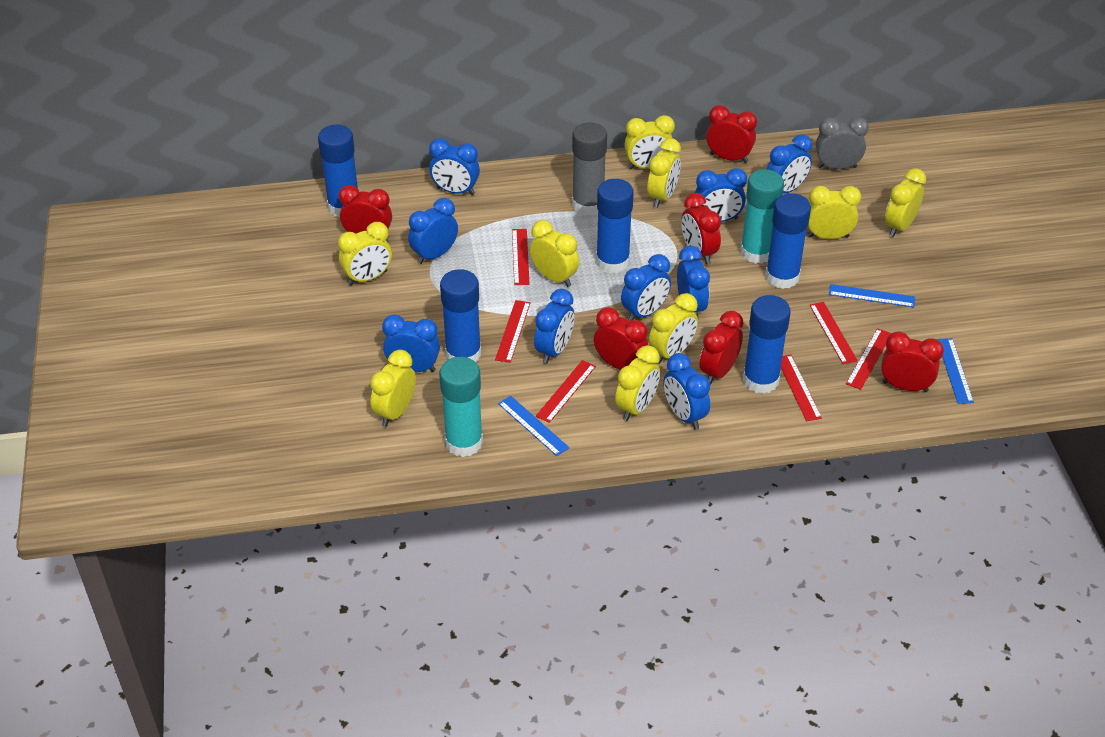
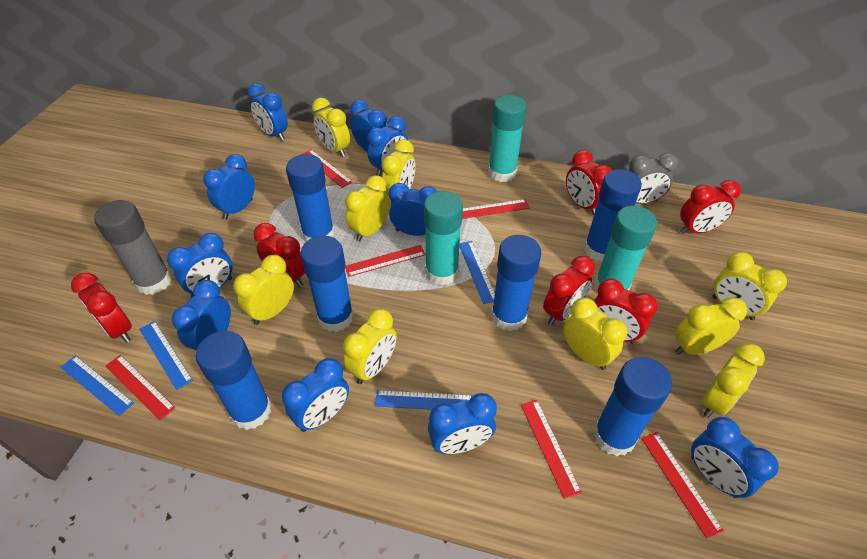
blue clock: [382,314,440,372] [408,198,458,264] [429,138,480,195] [534,289,574,364] [621,254,671,321] [664,353,710,430] [677,246,710,317] [695,168,747,222] [767,134,812,193] = 9 -> [167,233,232,297] [172,280,231,350] [203,154,255,219] [248,83,288,141] [282,358,349,432] [350,100,387,152] [368,116,408,176] [389,183,438,236] [428,393,497,454] [691,417,779,498] = 10
blue glue stick: [318,125,358,217] [440,269,481,362] [596,179,634,274] [743,295,791,394] [765,193,811,289] = 5 -> [196,331,272,430] [286,154,335,242] [300,236,354,332] [491,235,541,331] [584,169,642,262] [593,357,672,456] = 6
blue ruler: [498,396,569,456] [829,284,915,308] [937,338,974,404] = 3 -> [61,355,134,416] [139,321,193,390] [375,390,473,410] [459,241,495,304] = 4
turquoise glue stick: [439,357,483,457] [740,169,784,264] = 2 -> [424,191,463,285] [488,95,527,182] [594,206,657,290] = 3

